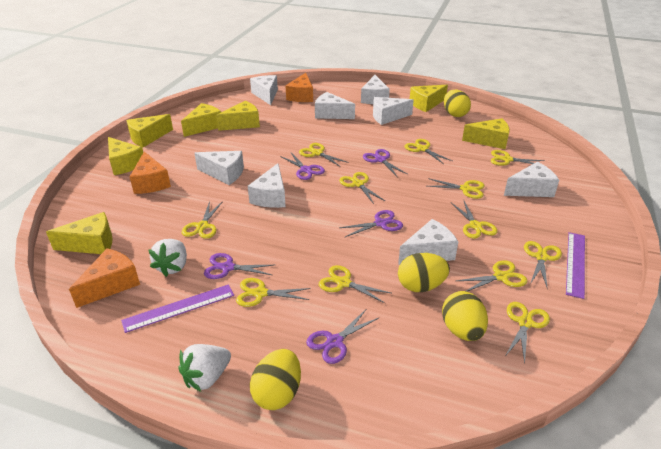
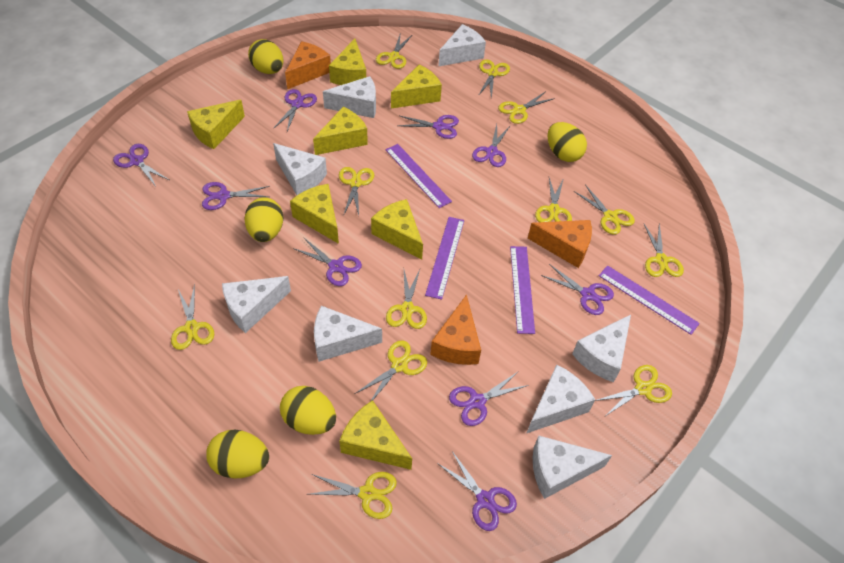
purple ruler: [121,284,234,333] [566,232,585,299] = 2 -> [386,144,452,208] [425,217,464,300] [510,246,535,334] [599,265,700,335] = 4
purple scissors: [204,253,274,279] [280,153,325,180] [306,309,379,364] [340,210,403,237] [363,149,407,177] = 5 -> [113,144,169,187] [202,182,270,210] [273,89,317,131] [293,237,362,286] [398,115,459,139] [437,450,517,531] [449,371,529,426] [472,124,511,167] [541,264,614,315] = 9
white strawberry: [149,239,187,277] [178,344,231,392] = 2 -> none = 0
yellow egg: [250,349,301,410] [398,253,450,292] [442,291,488,341] [444,90,471,117] = 4 -> [206,430,269,478] [245,197,283,242] [248,39,283,74] [280,386,336,435] [548,122,587,162] = 5

